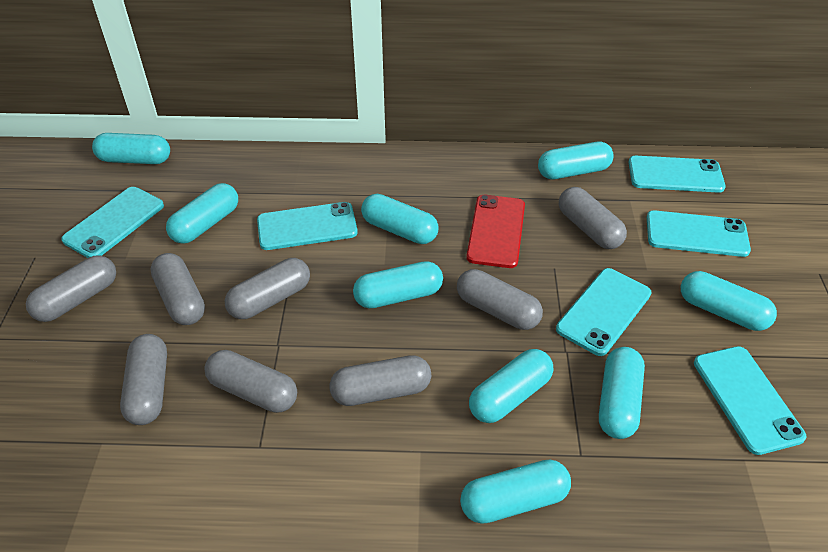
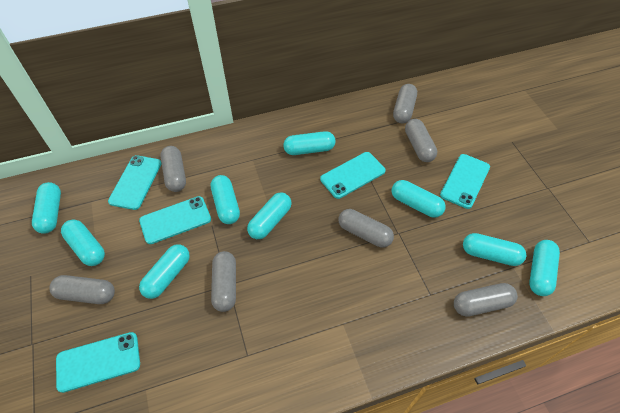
grey capsule: [26,255,116,322] [120,334,167,425] [150,253,205,325] [204,350,297,413] [225,258,310,319] [330,355,431,406] [457,269,543,330] [559,187,627,249] = 8 -> [49,275,115,304] [160,146,186,192] [211,251,236,312] [338,209,394,248] [393,84,417,123] [405,119,437,162] [454,283,518,317] = 7
red phone: [466,195,525,268] = 1 -> none = 0
turquoise phone: [61,187,164,258] [257,202,358,250] [556,268,652,356] [628,156,726,193] [646,210,751,257] [694,346,806,455] = 6 -> [56,332,140,393] [108,155,162,210] [139,196,211,244] [320,152,386,199] [440,154,490,209] = 5

